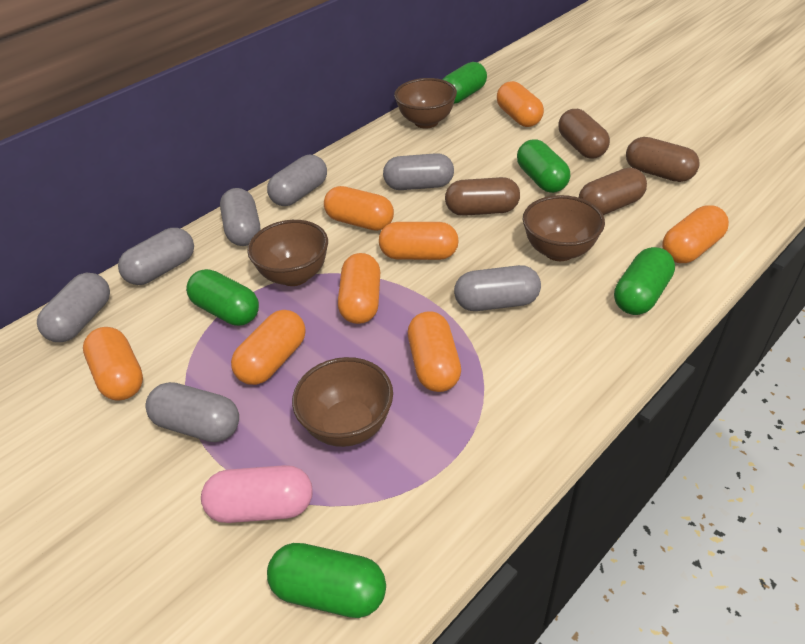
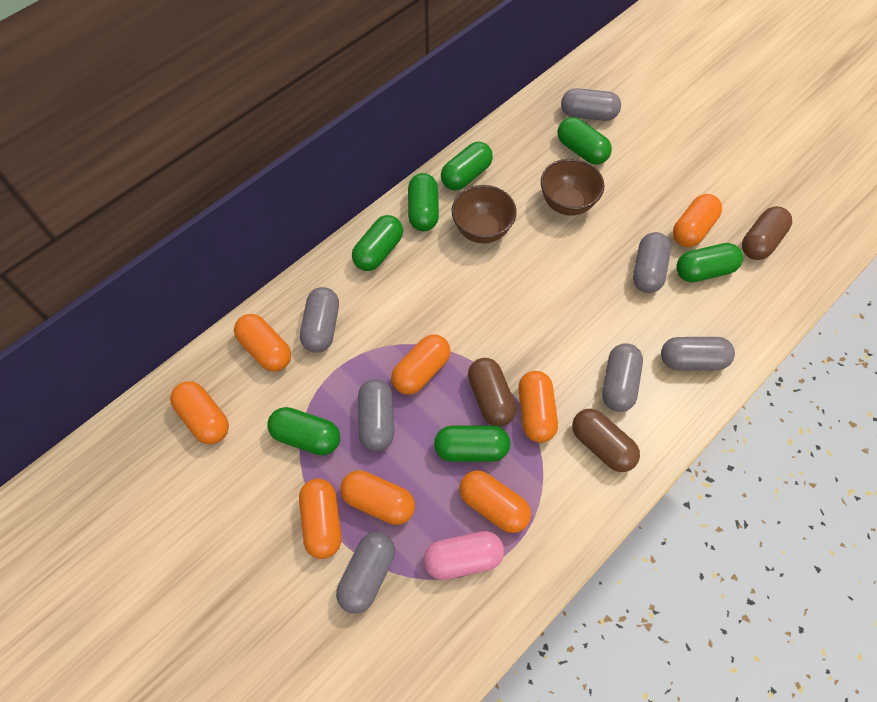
brown bowl: [247,220,328,286] [292,357,393,447] [394,78,457,129] [523,195,605,261] = 4 -> [452,185,517,243] [541,158,604,216] = 2
brown capsule: [445,177,520,216] [558,109,610,159] [579,168,647,215] [626,137,700,182] = 4 -> [468,358,516,426] [572,409,640,472] [742,206,792,260] = 3
green capsule: [186,269,259,326] [267,543,386,618] [442,62,487,104] [517,139,570,193] [614,247,675,315] = 5 -> [268,407,340,455] [352,215,403,271] [408,173,439,231] [434,425,510,462] [441,142,493,191] [557,117,612,165] [676,243,743,282] = 7

